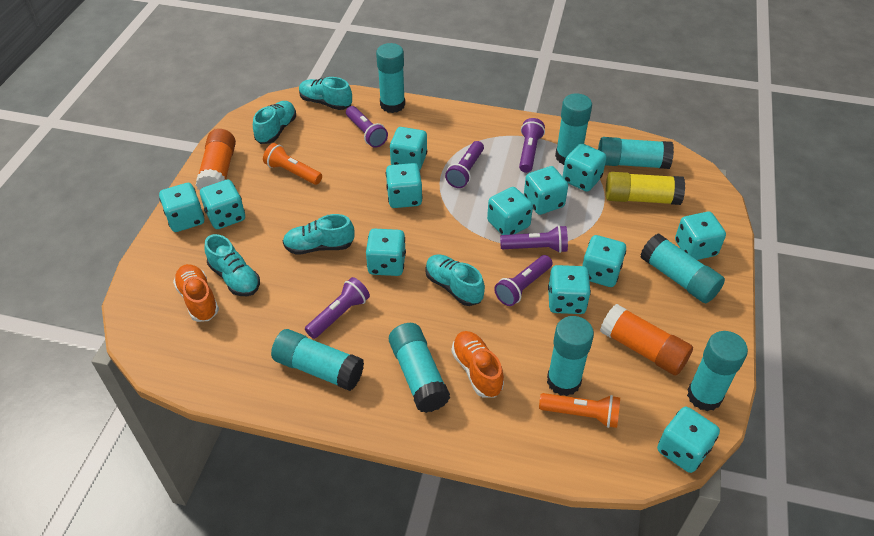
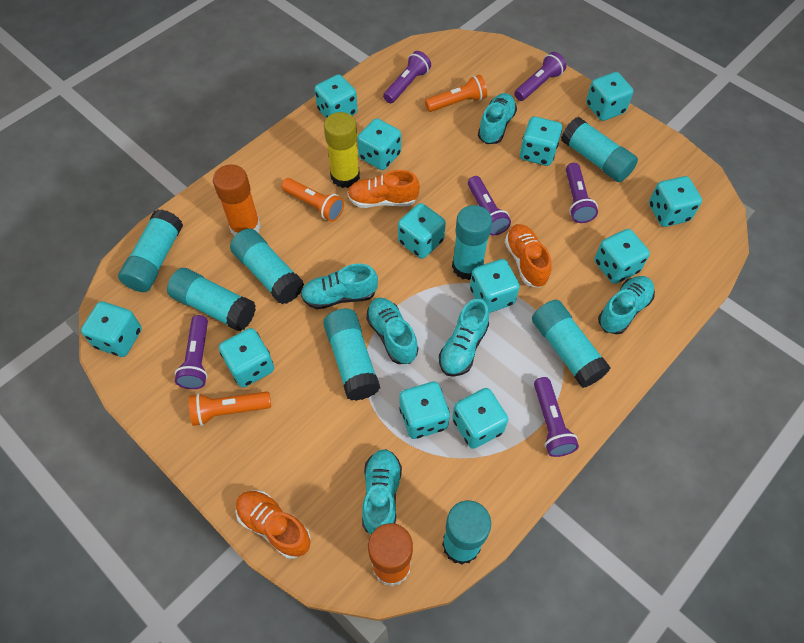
orange flashlight: [263,143,322,185] [539,393,620,428] = 2 -> [189,391,271,426] [282,178,344,222] [425,75,487,112] = 3
orange shoe: [173,264,219,322] [451,331,504,398] = 2 -> [236,490,311,559] [347,170,420,208] [505,224,552,288] = 3
turquoise shoe: [205,234,260,296] [253,101,296,144] [283,214,354,255] [299,77,352,110] [425,254,485,306] = 5 -> [301,264,378,309] [362,449,402,535] [366,298,418,364] [439,299,489,377] [478,93,517,144] [598,276,655,335] = 6

